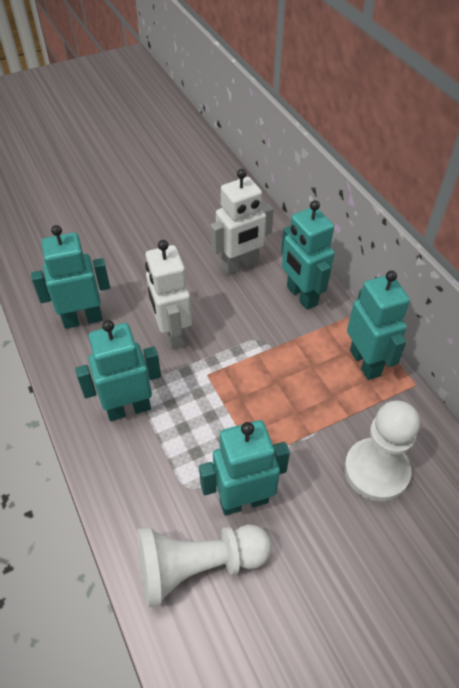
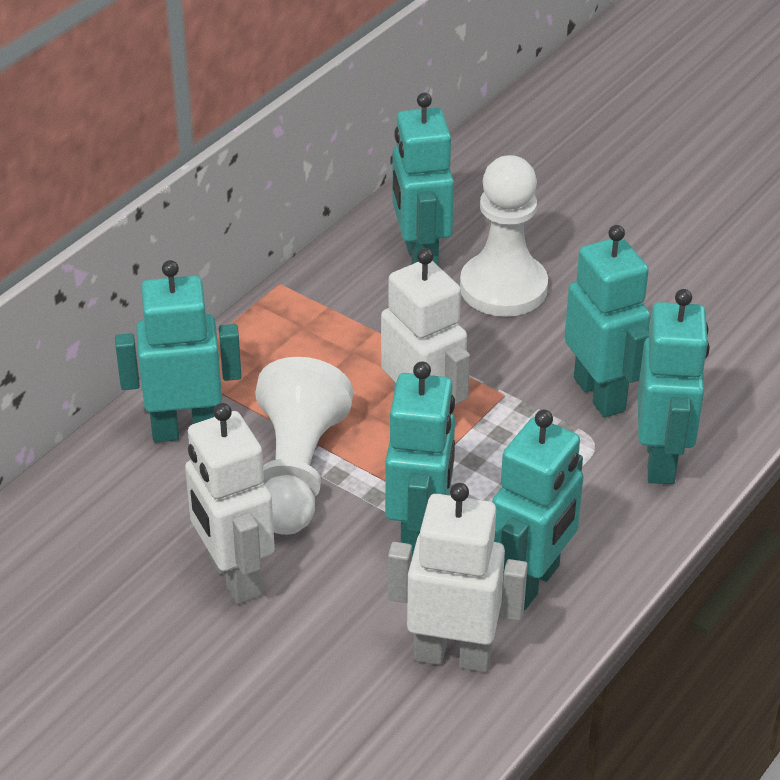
turquoise robot: [31,225,110,329] [75,320,161,421] [199,420,290,516] [281,200,334,310] [347,270,410,380] = 5 -> [115,260,242,442] [385,361,455,556] [392,92,454,265] [492,410,584,610] [564,225,651,418] [638,289,710,484] = 6
white robot: [145,240,192,350] [210,169,274,274] = 2 -> [185,403,275,604] [381,248,470,404] [388,483,528,672] = 3

